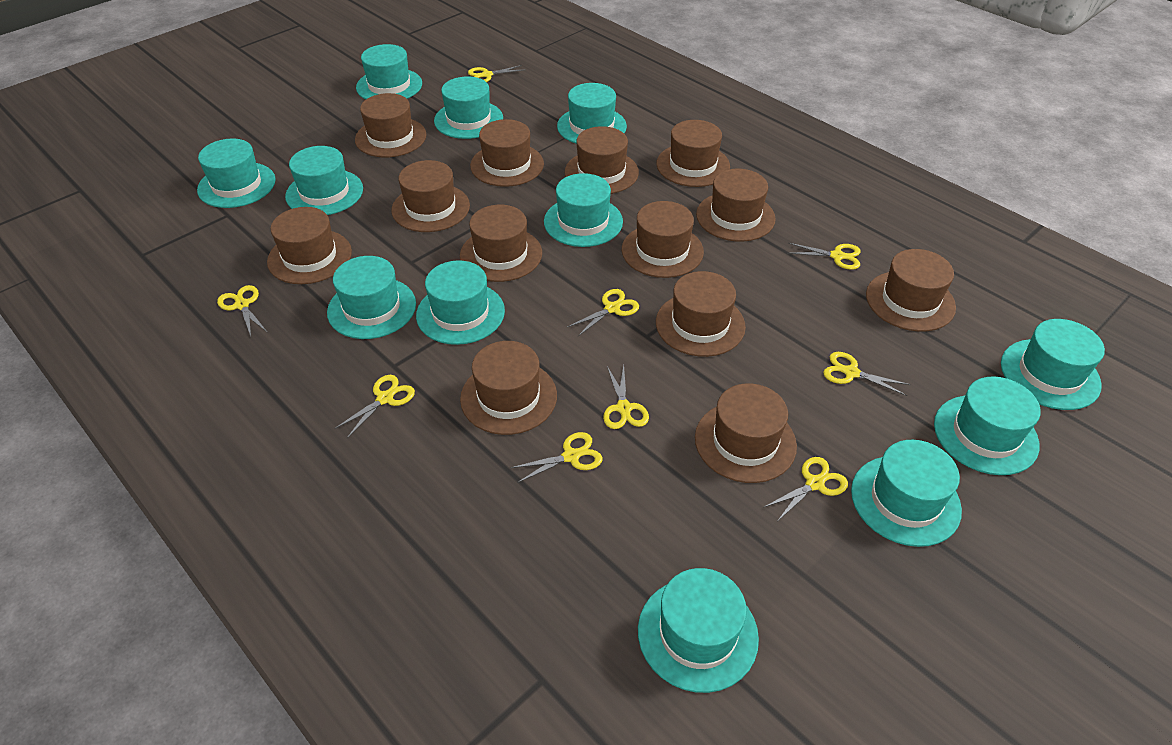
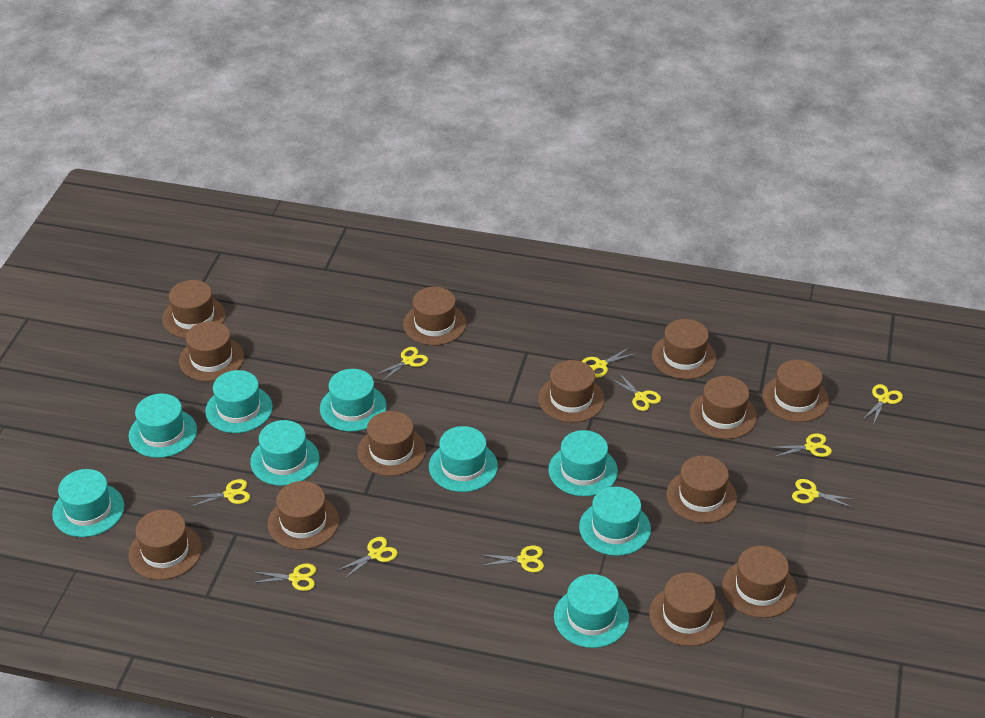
turquoise hat: [197,139,276,208] [285,146,363,215] [327,256,416,339] [356,44,422,99] [416,260,505,345] [434,76,503,139] [544,173,623,247] [557,83,627,144] [638,568,759,693] [851,440,962,547] [934,377,1041,475] [1001,319,1105,410] = 12 -> [52,469,124,537] [129,393,197,458] [205,370,273,433] [250,420,320,486] [320,369,387,432] [429,426,498,492] [548,430,618,496] [554,574,629,648] [579,487,651,556] = 9
yellow scissors: [217,285,268,336] [334,375,415,438] [468,65,523,82] [510,432,602,483] [567,289,639,336] [603,365,649,429] [763,457,848,521] [788,243,861,270] [823,352,910,396] = 9 -> [187,479,250,507] [251,564,316,591] [336,537,398,580] [375,347,428,382] [480,546,544,572] [582,347,637,378] [610,372,661,411] [770,433,832,457] [792,479,854,508] [862,384,903,425] = 10

